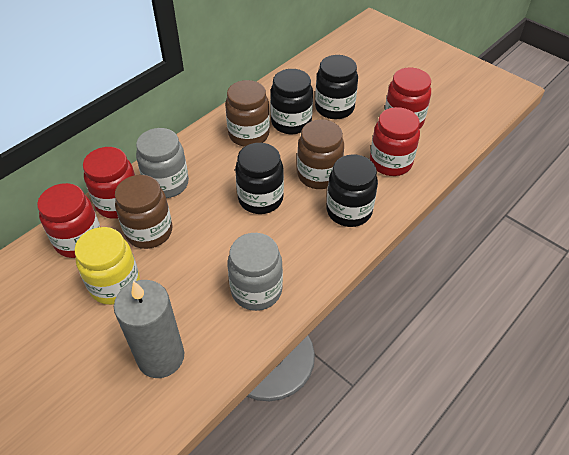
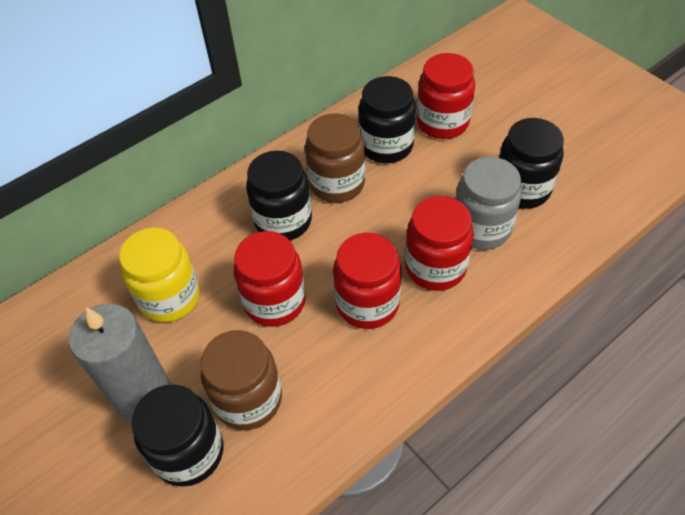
brown jar: [115,175,172,249] [225,80,270,147] [297,119,344,189] = 3 -> [201,330,282,430] [305,113,365,203] = 2
grey jar: [136,128,189,198] [227,233,283,311] = 2 -> [455,157,522,250] = 1

